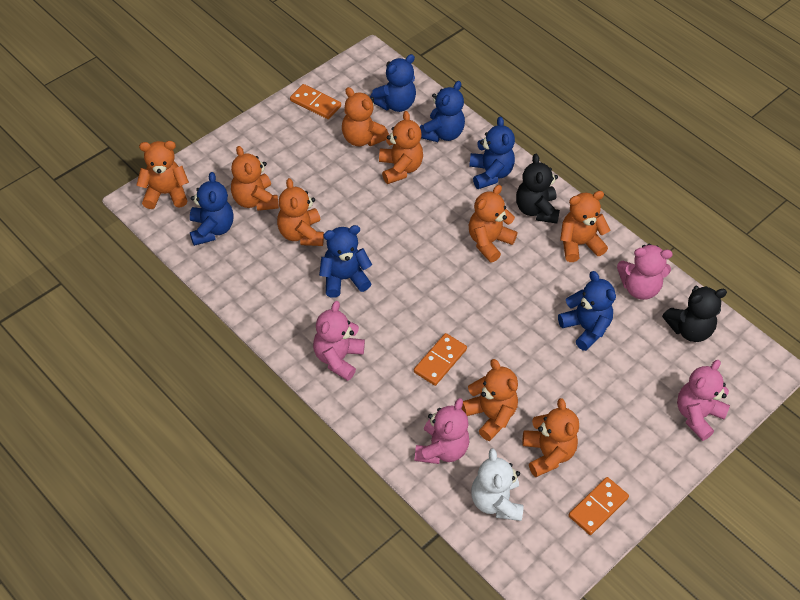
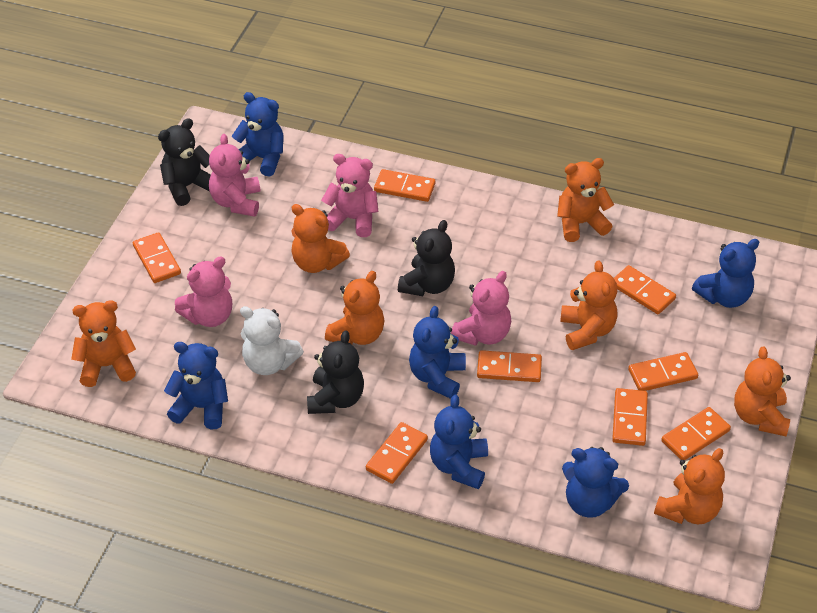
black teddy bear: [516,154,560,224] [662,286,727,342] = 2 -> [158,118,211,206] [307,330,364,414] [398,220,455,296] = 3
orange domino: [290,84,341,119] [414,333,467,386] [569,477,629,535] = 3 -> [133,232,181,283] [366,422,428,484] [374,169,435,202] [477,350,542,382] [612,388,648,446] [614,265,676,314] [628,352,698,391] [661,407,731,460] = 8
orange teddy bear: [137,141,189,209] [231,146,279,211] [277,178,324,246] [342,87,389,146] [379,111,423,184] [462,359,518,441] [469,185,517,262] [522,398,579,477] [560,191,610,262] = 9 -> [71,300,136,387] [291,204,350,273] [325,271,385,345] [557,158,614,242] [560,260,618,350] [654,448,725,524] [734,346,791,436] = 7

